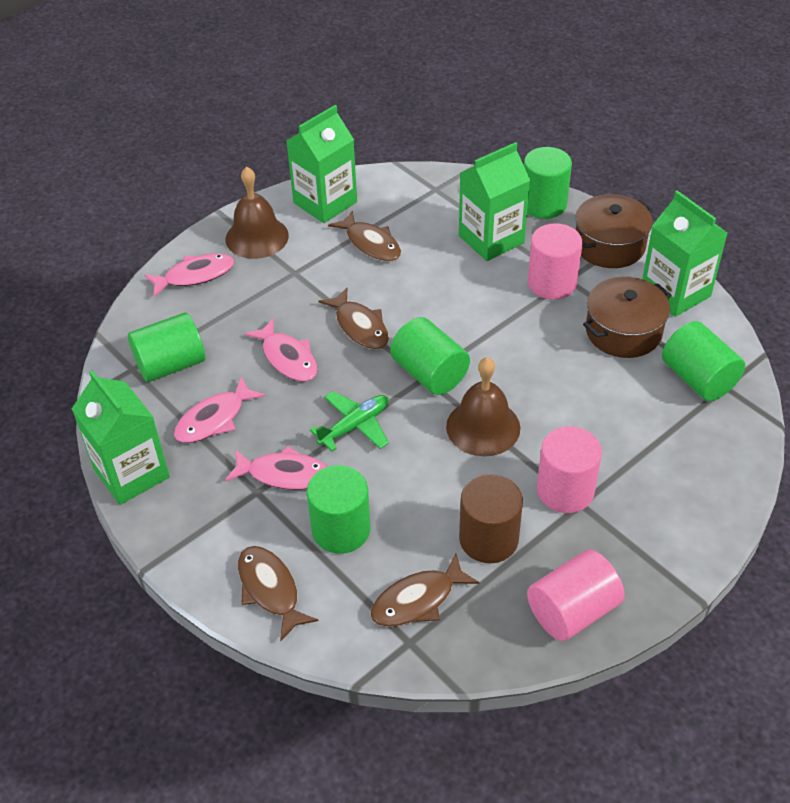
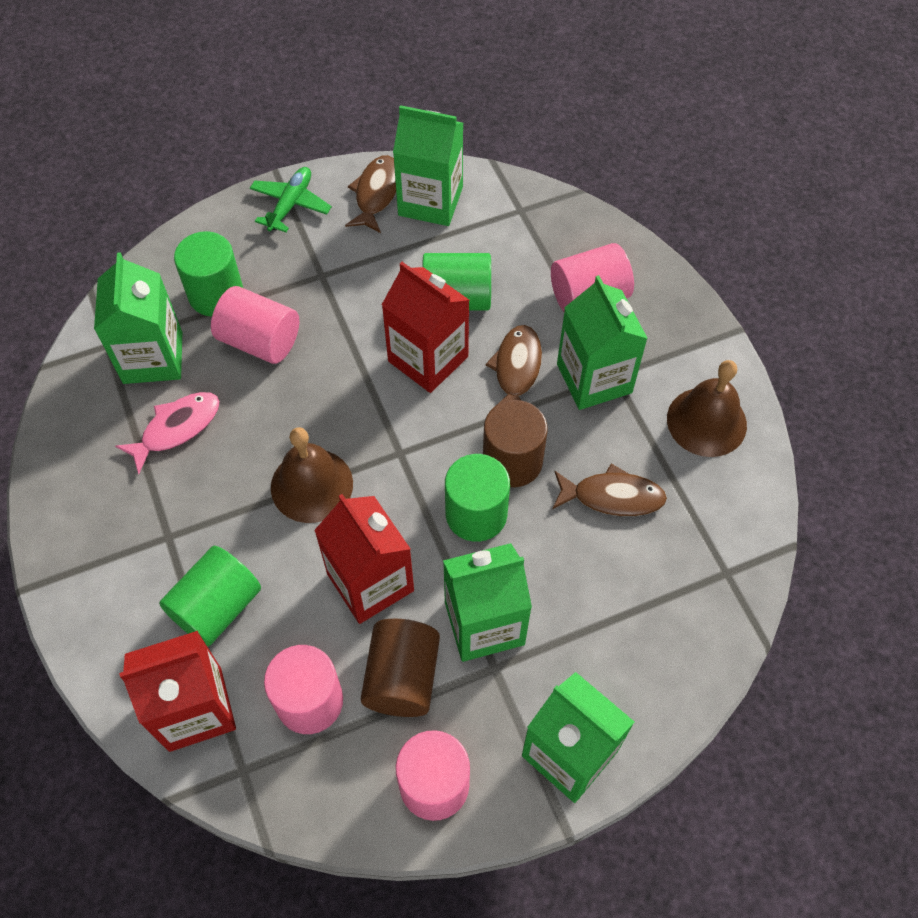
brown cylinder: [459,474,523,563] = 1 -> [361,619,440,717] [483,400,548,487] = 2
brown fish: [238,546,318,642] [318,288,389,350] [328,210,401,262] [370,553,480,627] = 4 -> [345,155,396,233] [485,325,542,406] [552,464,667,516] = 3
brown pot: [575,194,653,268] [583,277,671,358] = 2 -> none = 0
green carton: [72,371,170,505] [286,105,357,223] [459,142,530,261] [642,191,728,317] = 4 -> [94,252,182,384] [393,105,463,226] [443,543,532,662] [522,672,635,803] [557,275,648,410] = 5
green cylinder: [128,313,205,382] [307,465,371,554] [390,317,470,395] [524,147,572,219] [662,321,745,401] = 5 -> [159,546,261,647] [174,231,243,317] [422,253,491,310] [445,454,510,542] = 4
pink cylinder: [527,550,625,641] [528,223,582,300] [537,426,602,513] = 3 -> [211,286,299,364] [264,645,343,734] [396,730,470,821] [551,243,634,312] = 4
pink fish: [144,253,234,297] [174,376,265,443] [225,446,328,490] [244,318,318,382] = 4 -> [115,392,220,474] = 1
red carton: none = 0 -> [119,631,236,752] [314,494,414,624] [382,262,469,393] = 3

